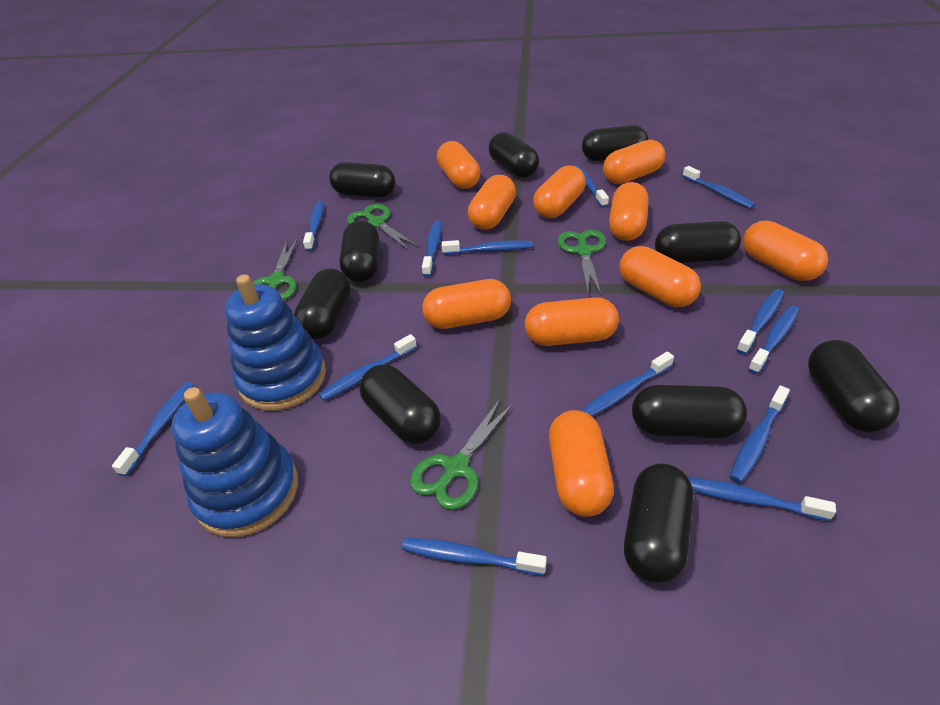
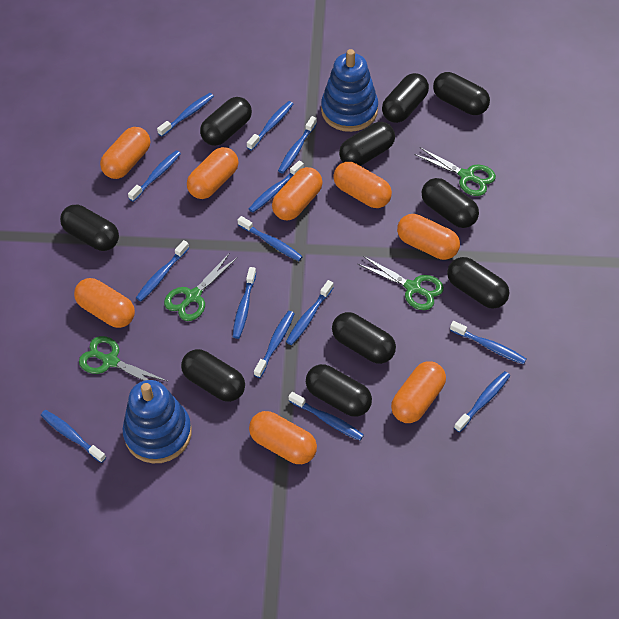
blue toothbrush: [112,382,194,476] [303,201,324,251] [319,334,417,401] [402,538,547,575] [422,221,441,277] [442,240,533,255] [573,165,609,208] [581,351,674,416] [683,166,756,209] [688,477,836,521] [730,386,790,483] [736,289,784,355] [748,305,799,374] = 13 -> [41,410,106,463] [128,150,181,202] [136,240,189,301] [157,93,214,137] [233,267,256,339] [238,216,303,261] [247,101,293,151] [249,160,304,213] [254,311,295,378] [278,116,317,174] [286,280,334,345] [288,392,364,441] [450,321,526,365] [454,371,510,432] = 14
orange capsule: [422,279,511,329] [437,141,480,189] [468,175,516,230] [525,297,619,346] [533,165,586,218] [549,410,614,517] [603,140,665,184] [609,182,649,241] [619,246,701,307] [743,221,828,281] = 10 -> [74,278,135,328] [100,127,150,179] [187,147,239,199] [249,411,317,464] [272,167,323,220] [333,162,392,208] [391,361,446,423] [397,214,460,260] = 8

